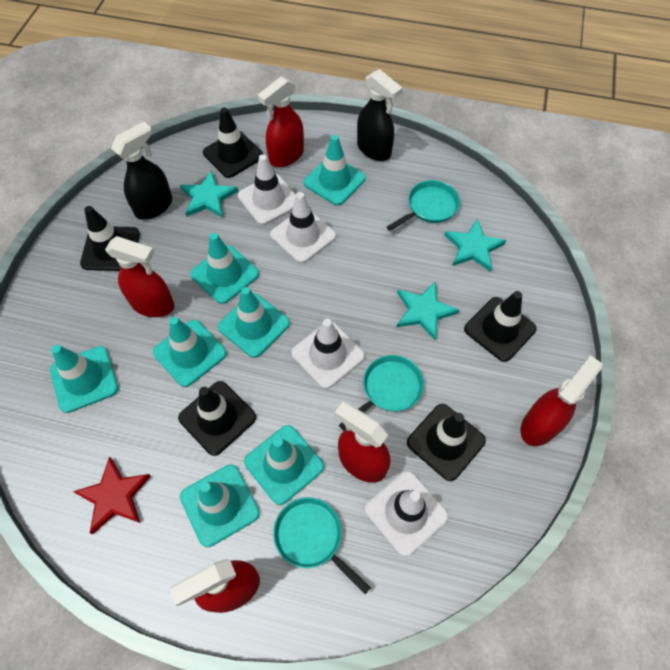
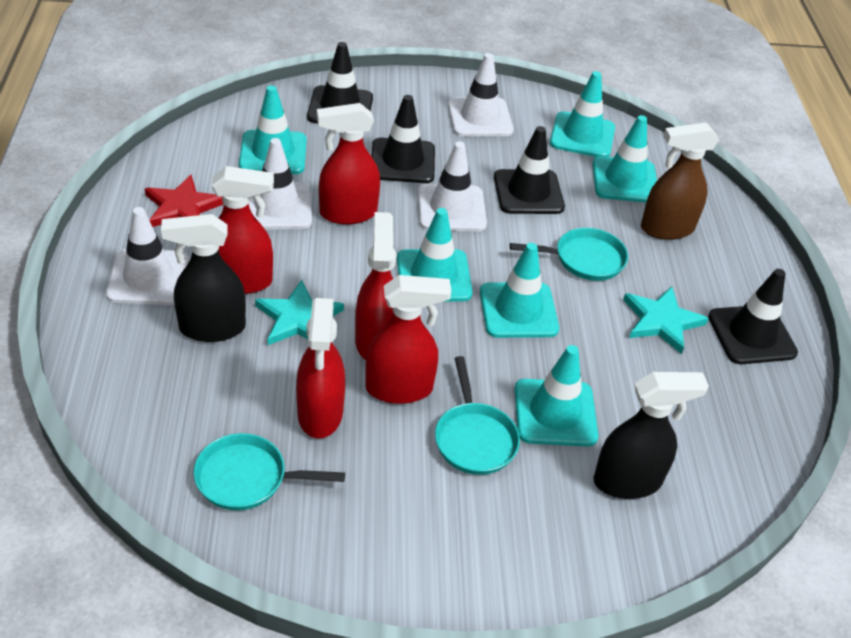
black traffic cone: [80,206,140,271] [178,381,256,456] [203,107,263,178] [407,404,486,481] [464,291,537,362] = 5 -> [307,42,373,123] [371,95,435,183] [494,126,565,214] [708,269,798,364] = 4
brown spray bottle: none = 0 -> [641,122,719,240] = 1
turquoise star: [180,170,238,218] [397,281,460,340] [444,219,506,272] = 3 -> [255,280,344,345] [623,286,709,354] = 2
turquoise traffic cone: [50,345,118,413] [153,317,227,387] [180,464,260,547] [190,233,259,304] [218,287,290,358] [244,425,324,505] [304,135,366,205] = 7 -> [239,85,307,174] [397,208,473,302] [480,243,559,338] [515,345,598,447] [550,71,615,157] [593,115,657,202] = 6

